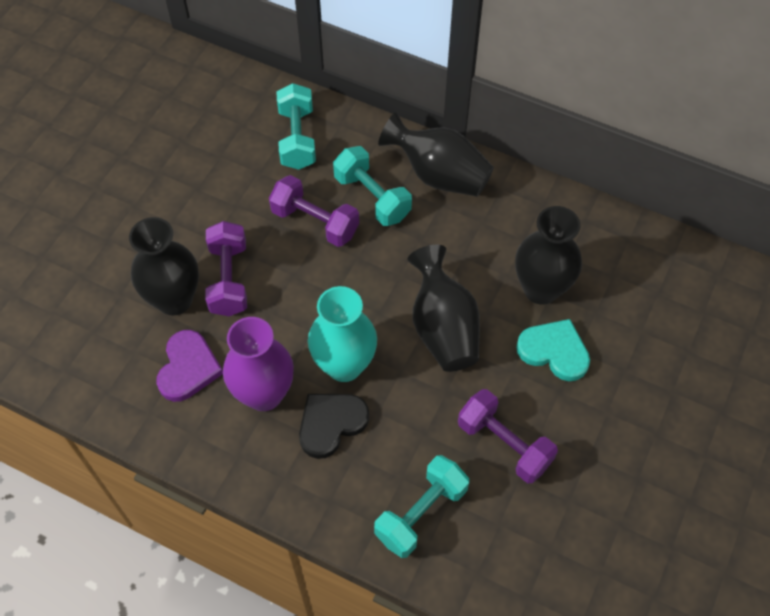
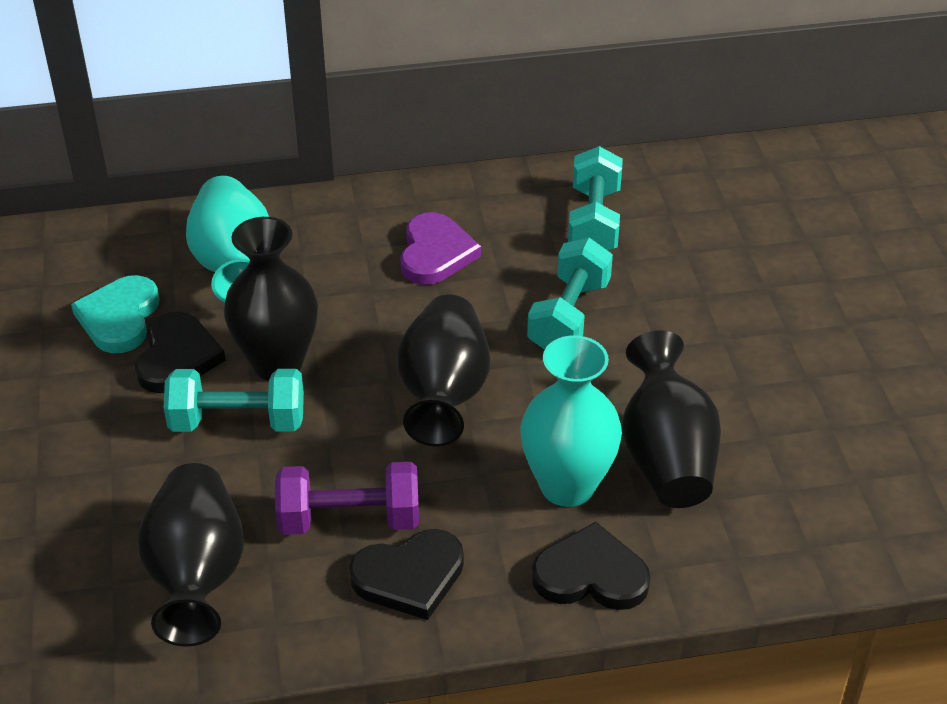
black heart: [299,394,369,459] = 1 -> [135,312,226,393] [349,529,464,620] [532,522,651,610] = 3
purple dumbbell: [205,221,247,316] [269,175,359,247] [458,389,558,483] = 3 -> [275,462,419,535] = 1
purple vase: [223,317,294,411] = 1 -> none = 0
turquoise vase: [308,286,377,382] = 1 -> [186,176,269,302] [520,335,622,507] = 2

